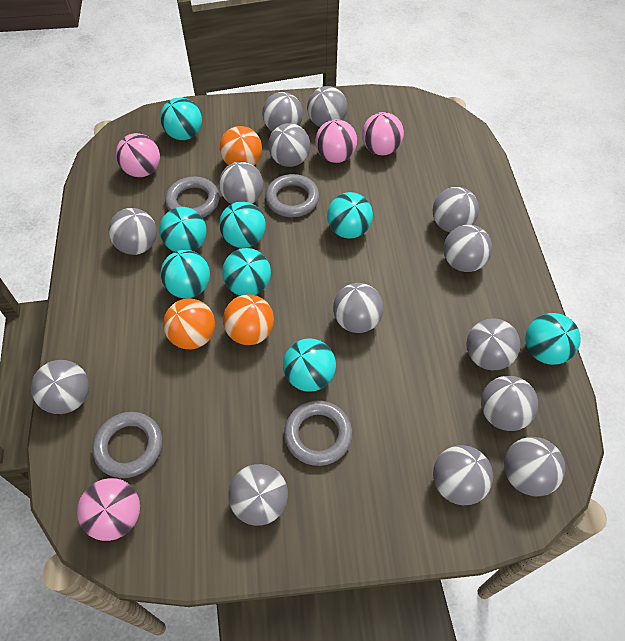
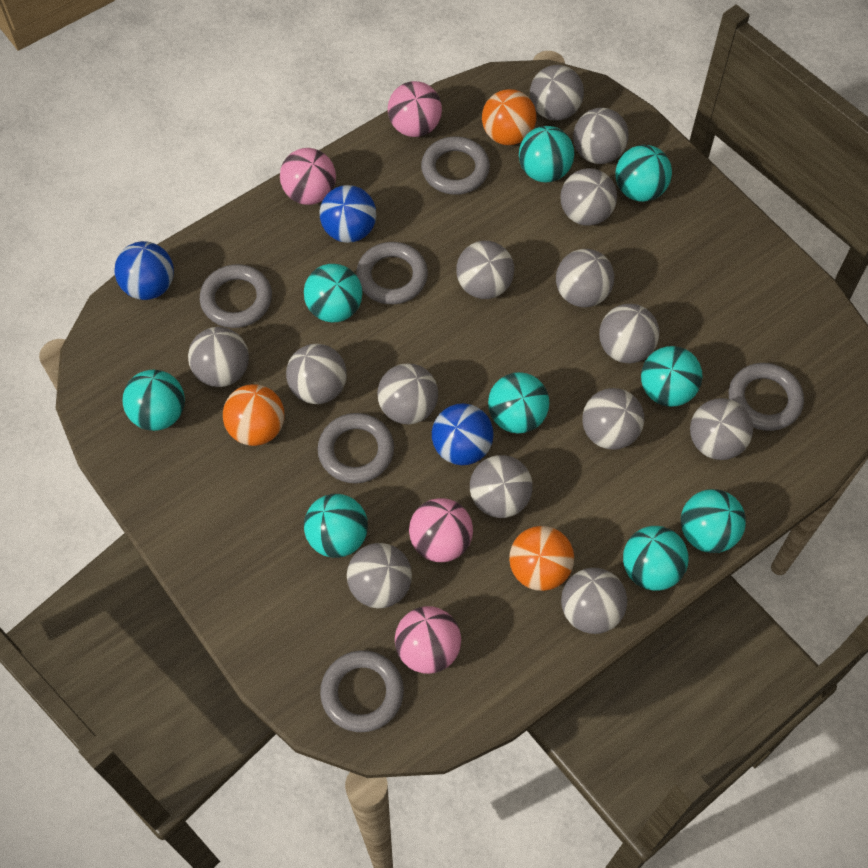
blue ball: none = 0 -> [114,241,174,300] [319,185,376,243] [432,403,494,465] = 3
grey ring: [92,412,162,478] [165,177,220,217] [265,174,319,217] [284,401,352,466] = 4 -> [200,264,272,328] [318,413,394,483] [320,650,404,732] [356,242,428,304] [421,136,490,195] [728,363,804,431] = 6
turquoise ball: [159,207,207,252] [160,97,202,140] [160,250,210,298] [219,201,266,248] [222,248,271,296] [283,338,336,392] [327,192,373,239] [525,313,581,365] = 8 -> [122,370,185,431] [304,264,362,322] [304,494,368,558] [488,372,549,434] [519,126,574,182] [615,145,672,202] [623,526,688,591] [641,346,703,407] [681,489,746,553] = 9

